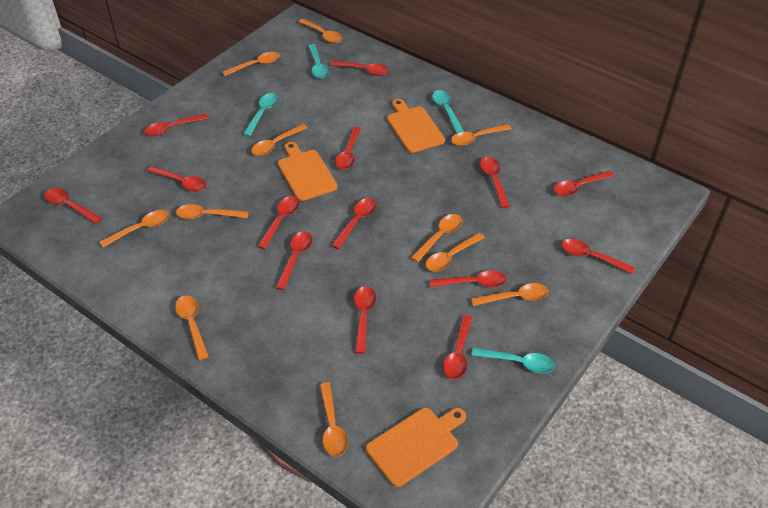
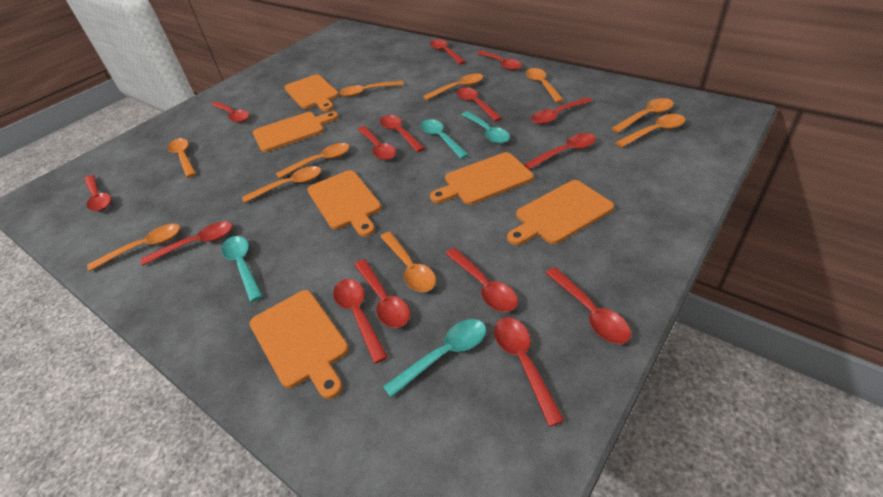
orange cutting board: [278,142,337,201] [366,408,466,487] [387,99,445,153] = 3 -> [249,290,349,399] [253,112,338,152] [284,75,339,111] [307,170,381,237] [430,152,533,205] [507,180,614,245] = 6
orange spoon: [100,210,169,247] [175,295,209,360] [176,204,249,219] [222,52,280,76] [251,124,307,156] [298,19,342,43] [320,382,348,457] [411,214,462,262] [426,233,485,272] [451,124,511,146] [471,283,549,306] = 11 -> [87,224,180,271] [168,138,196,178] [242,166,321,203] [276,143,350,179] [339,81,404,97] [380,231,436,292] [423,73,483,100] [526,68,564,103] [611,98,674,133] [615,114,685,148] = 10
red spoon: [44,188,102,224] [144,113,209,136] [147,166,206,192] [257,196,299,249] [275,231,312,290] [330,61,390,76] [331,198,376,249] [335,127,361,170] [354,286,376,354] [430,270,507,287] [443,315,472,379] [480,157,510,208] [554,171,614,196] [561,239,635,274] = 14 -> [84,175,111,211] [141,221,232,266] [212,101,249,123] [333,279,388,364] [354,259,410,328] [357,126,396,160] [380,115,425,152] [430,39,465,64] [445,248,518,312] [456,87,502,122] [476,50,522,71] [494,317,565,427] [524,133,596,170] [531,97,592,124] [546,267,631,344] = 15

